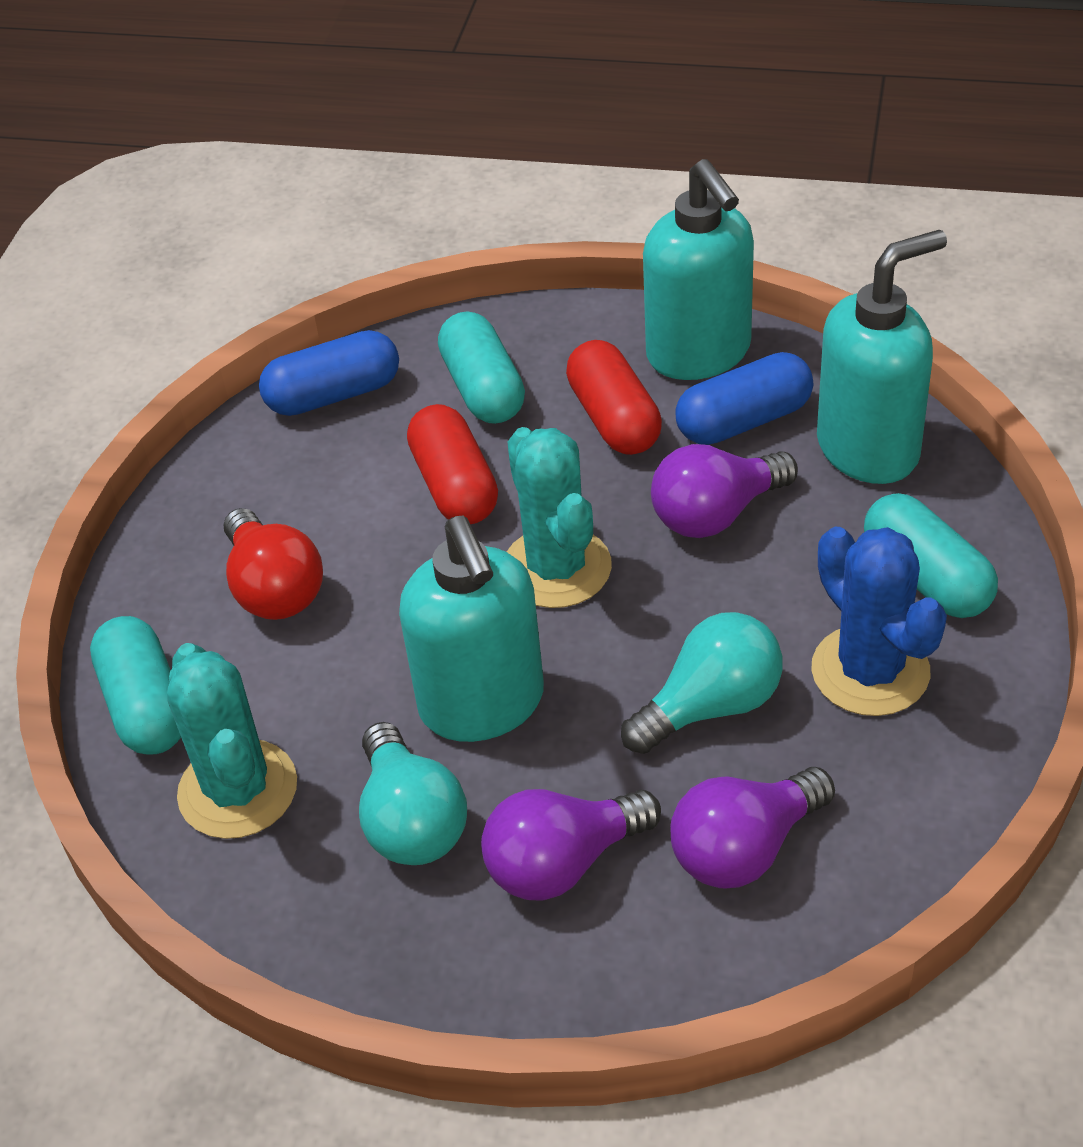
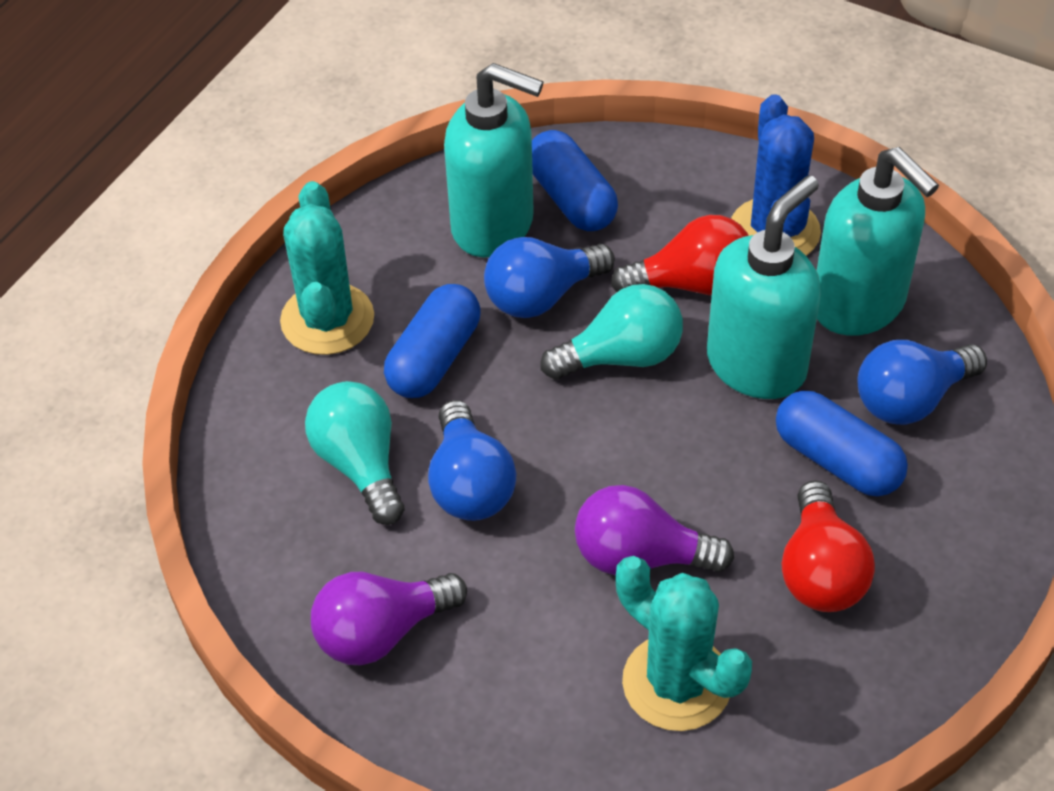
blue capsule: [259,330,399,416] [675,352,813,445] = 2 -> [384,284,480,398] [532,130,618,231] [776,391,908,496] = 3
blue light bulb: none = 0 -> [428,400,516,521] [484,237,615,318] [857,340,987,425] = 3
purple light bulb: [481,789,661,901] [651,444,798,538] [670,767,835,888] = 3 -> [311,572,467,665] [575,485,734,575] = 2
red capsule: [407,404,498,524] [566,340,662,455] = 2 -> none = 0
red light bulb: [224,508,323,620] = 1 -> [611,215,749,295] [781,480,875,612] = 2
turquoise capsule: [90,616,181,755] [438,311,525,424] [864,493,998,618] = 3 -> none = 0

